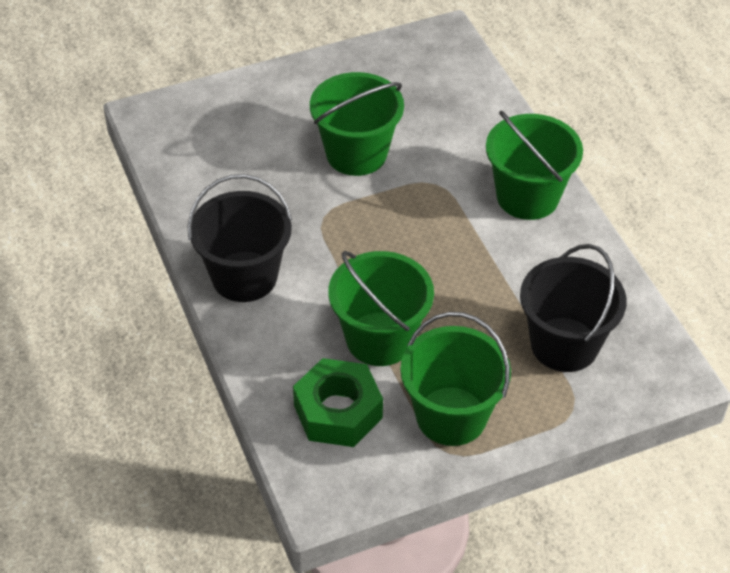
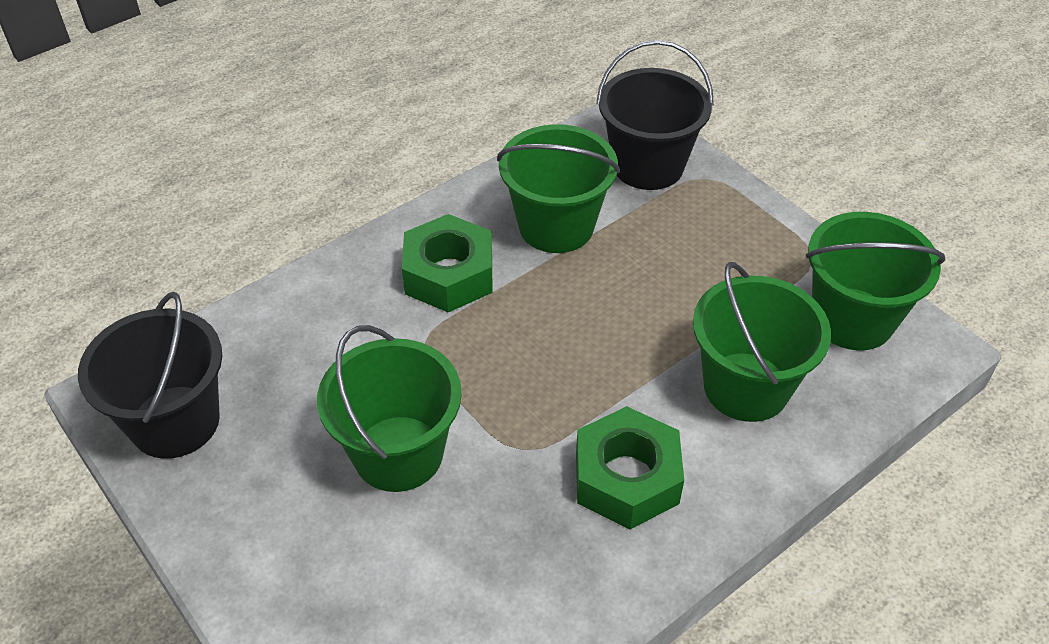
green nut: [293,358,383,447] = 1 -> [402,214,493,312] [576,406,684,529] = 2

